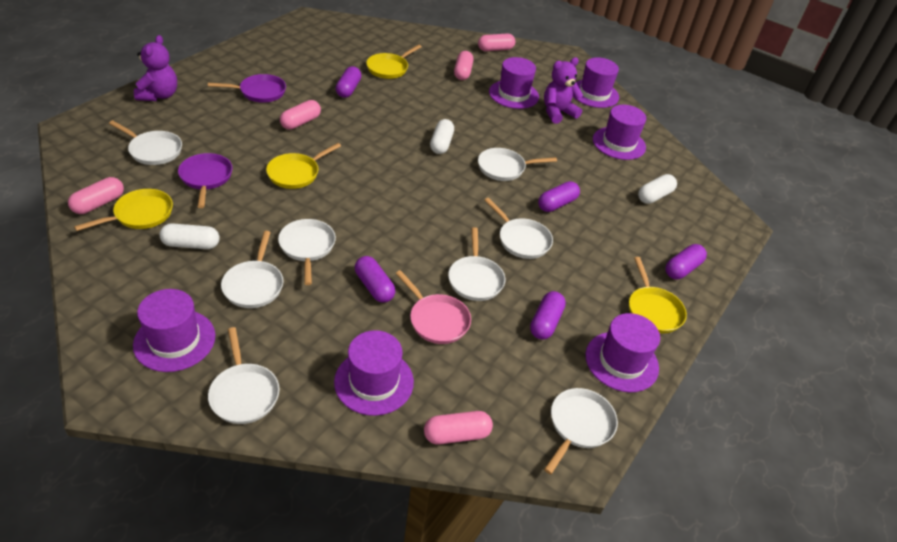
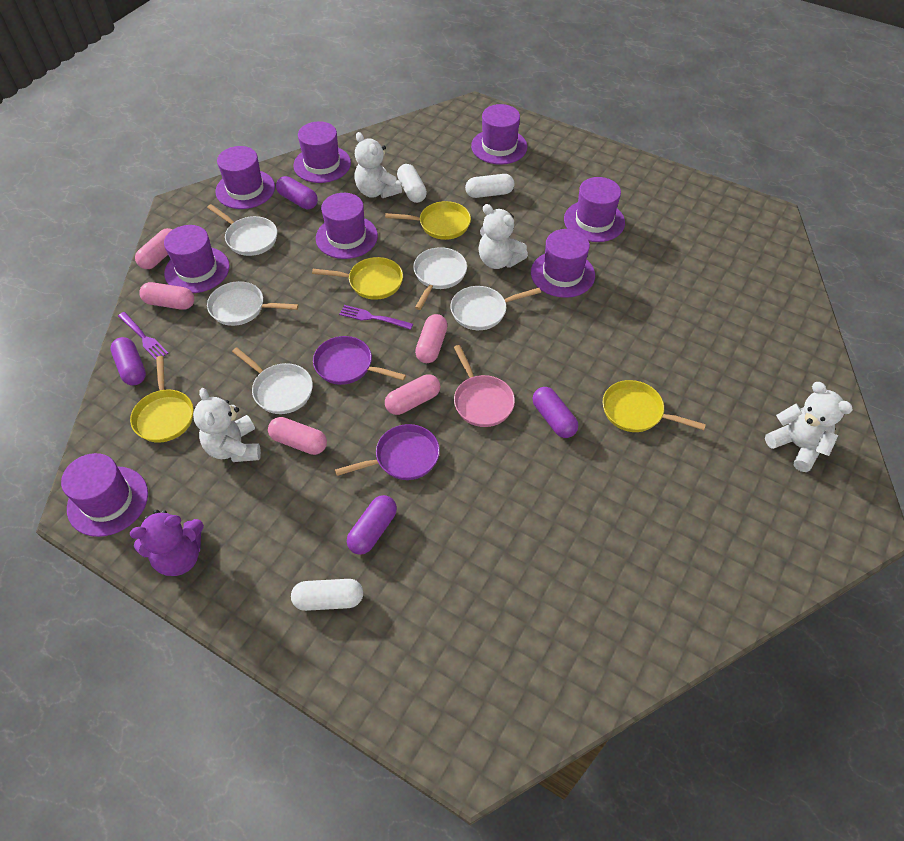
purple capsule: [336,66,361,98] [355,256,395,303] [530,291,566,339] [538,181,580,212] [665,244,707,279] = 5 -> [110,337,146,385] [276,176,318,209] [347,495,397,555] [533,387,578,438] = 4
purple fork: none = 0 -> [118,312,169,360] [339,305,413,330] = 2
purple hat: [133,289,215,372] [334,330,414,416] [489,57,539,109] [576,57,619,108] [585,313,660,392] [593,105,646,160] = 6 -> [61,453,148,537] [164,225,230,293] [215,146,275,209] [293,121,351,183] [316,193,378,259] [471,104,527,165] [531,229,595,298] [564,177,625,242] = 8
purple teddy bear: [134,35,177,101] [544,57,583,124] = 2 -> [130,510,204,576] = 1
white pan: [109,120,182,165] [208,327,280,424] [221,231,283,308] [278,219,336,285] [448,227,505,301] [478,148,557,181] [484,198,553,259] [544,388,618,474] = 8 -> [207,204,277,256] [207,281,299,326] [232,347,313,414] [413,247,467,310] [450,286,541,330] = 5
white teddy bear: none = 0 -> [193,388,261,462] [354,132,402,198] [478,204,528,269] [765,382,853,472] = 4

